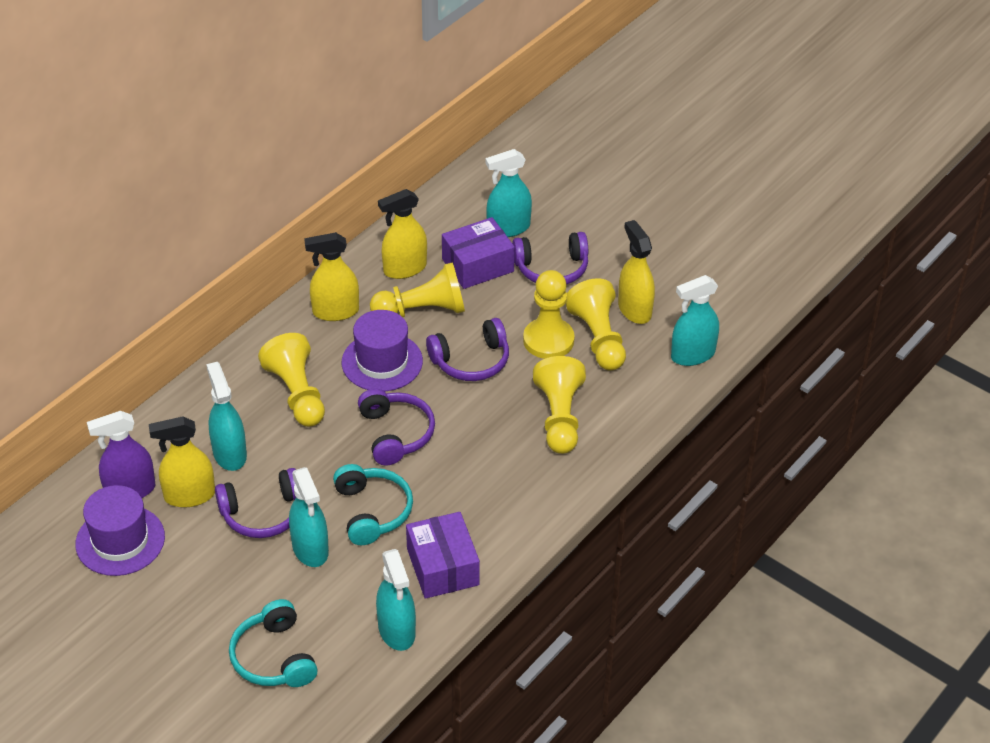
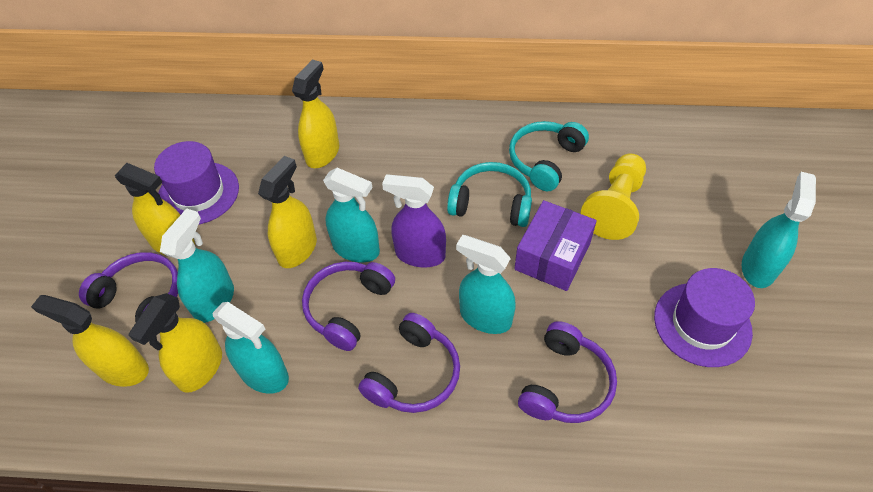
purple box: [406,512,480,599] [442,217,515,289] = 2 -> [514,200,597,291] = 1
yellow pawn: [258,333,325,427] [370,262,465,317] [523,270,575,359] [533,356,586,454] [565,278,626,371] = 5 -> [581,153,646,240] = 1
yellow spray bottle: [149,416,215,507] [304,232,359,321] [378,189,427,279] [618,220,655,324] = 4 -> [31,295,149,387] [115,163,195,255] [128,293,222,393] [258,156,317,268] [292,60,339,168] = 5

